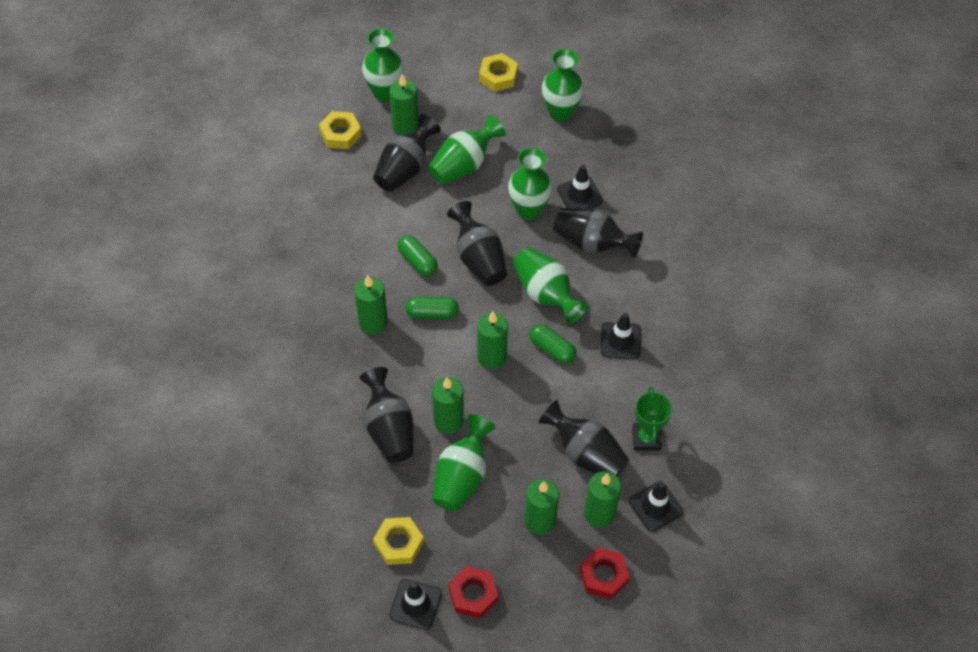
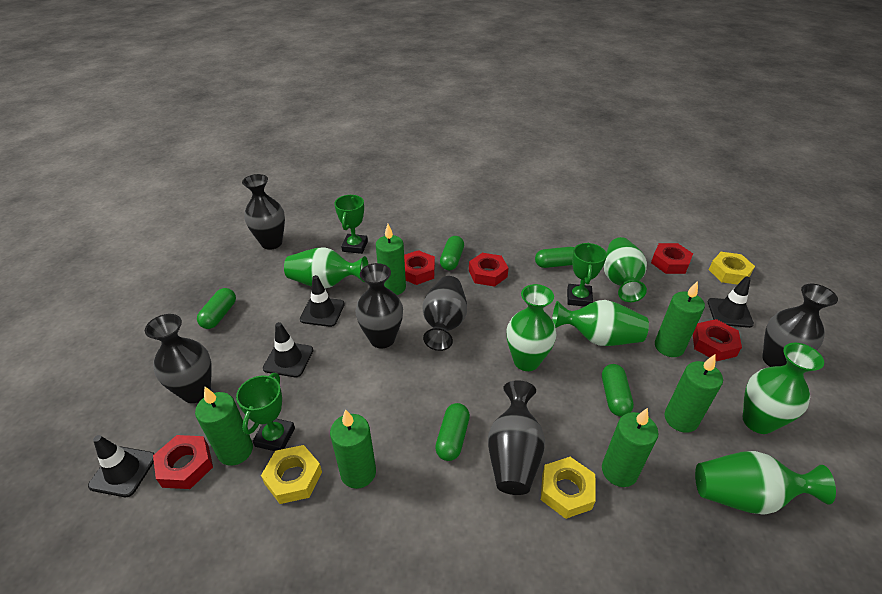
black vase: [360,367,414,463] [373,114,441,192] [447,201,507,286] [539,400,629,477] [553,208,643,258] = 5 -> [145,314,212,403] [242,174,285,250] [356,263,403,349] [422,276,467,351] [488,380,545,495] [762,284,838,367] = 6
green capsule: [397,235,438,276] [405,297,459,319] [529,324,577,364] = 3 -> [197,288,236,329] [435,403,470,461] [440,236,464,270] [535,247,575,268] [602,364,634,417] = 5
green trophy: [632,386,672,451] = 1 -> [236,373,295,451] [334,195,368,254] [567,242,607,307] = 3
red nut: [449,566,498,618] [580,547,630,599] = 2 -> [153,435,213,489] [404,250,435,285] [469,253,509,287] [651,243,693,274] [693,319,742,361] = 5

